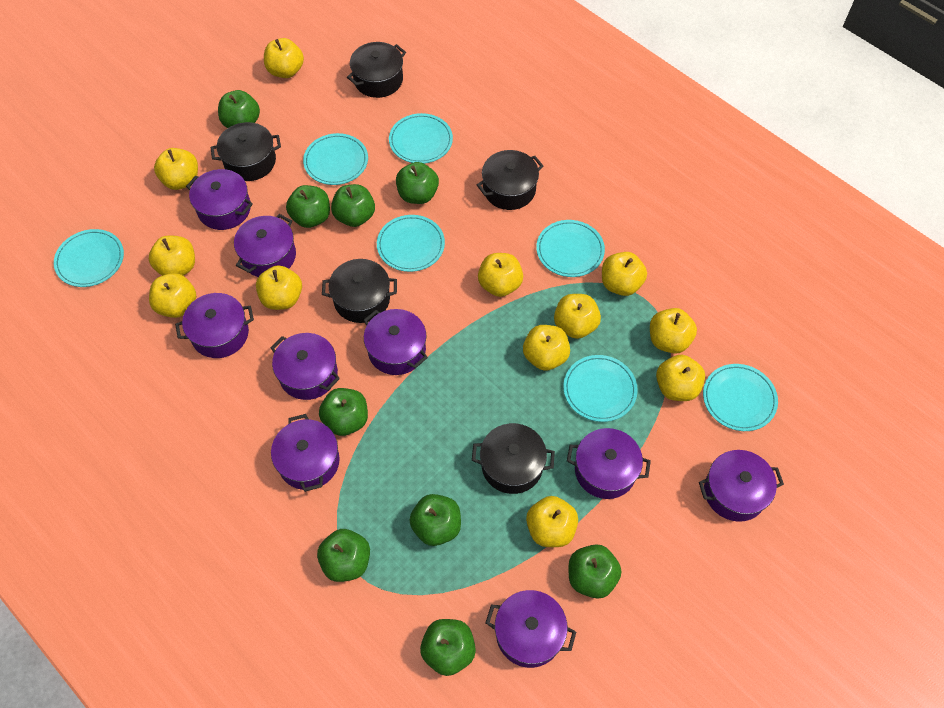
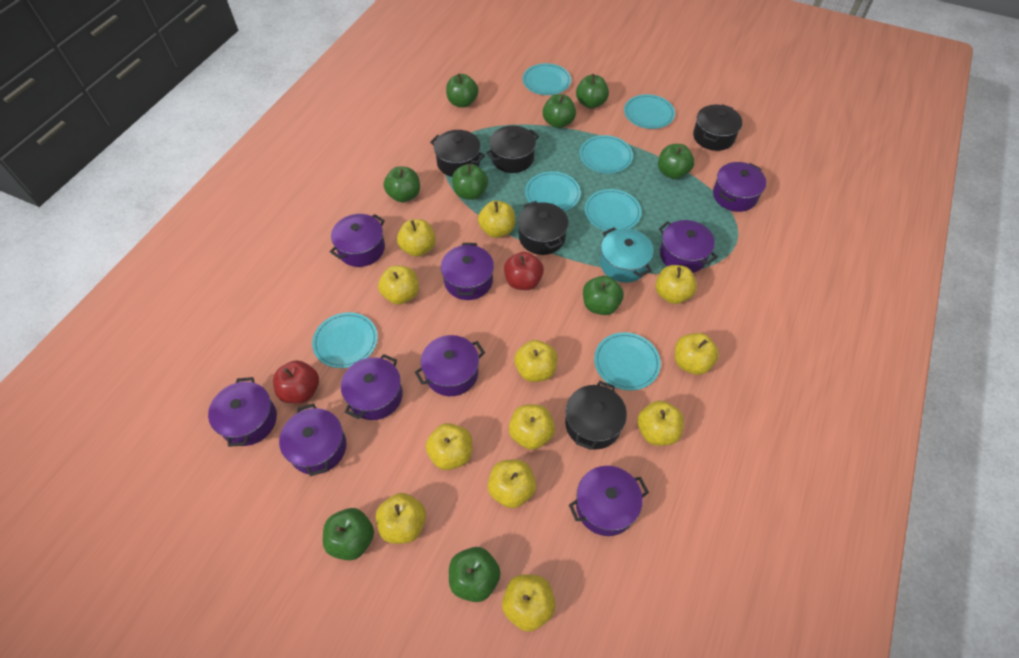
red apple: none = 0 -> [273,360,319,403] [504,252,544,290] = 2
turquoise pot: none = 0 -> [600,227,654,283] = 1

